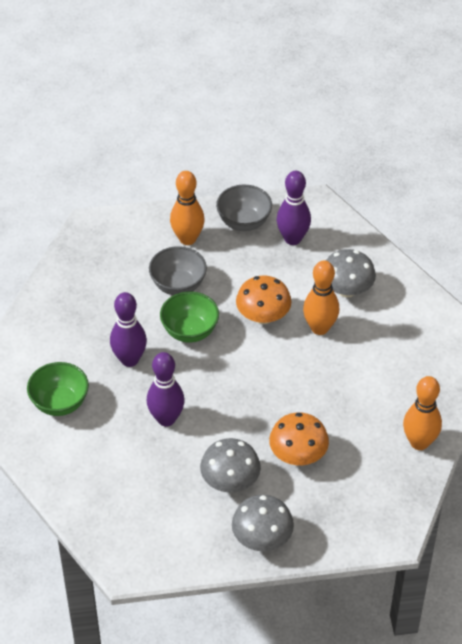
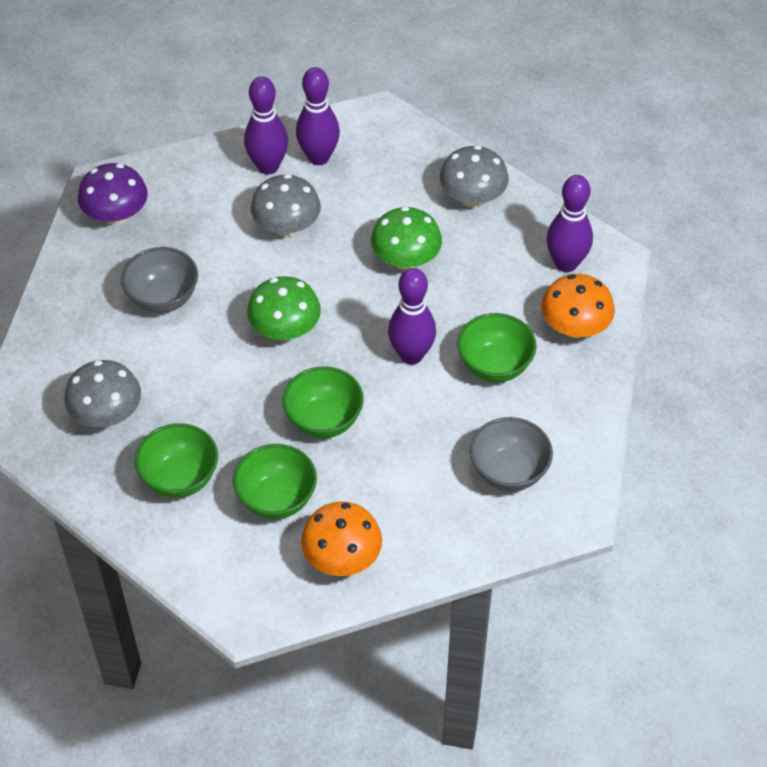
green bowl: [27,362,89,416] [160,292,219,343] = 2 -> [135,423,218,498] [233,444,317,519] [283,366,364,438] [457,313,537,382] = 4
green mushroom: none = 0 -> [247,276,321,341] [371,207,442,270] = 2
orange bowling pin: [170,171,205,245] [303,260,339,335] [403,376,442,450] = 3 -> none = 0
purple bowling pin: [110,292,147,367] [147,352,185,427] [277,171,311,245] = 3 -> [244,76,288,174] [296,67,340,165] [388,268,436,365] [546,175,593,272] = 4
purple mushroom: none = 0 -> [78,163,148,225] = 1

